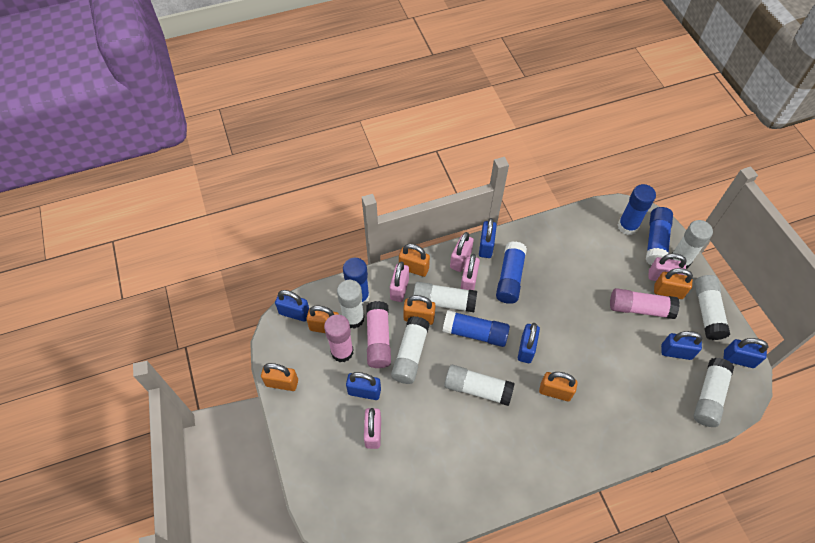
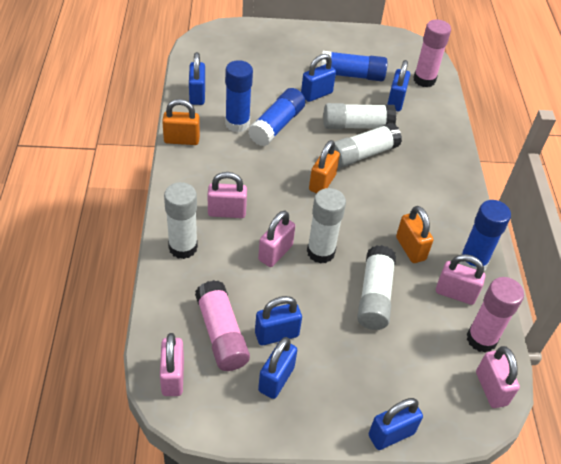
blue glue stick: [343,258,370,306] [442,310,510,347] [496,241,527,304] [618,184,656,235] [646,207,673,265] = 5 -> [225,60,253,132] [248,88,306,146] [321,51,388,81] [459,200,511,271] = 4
orange padlock: [261,363,298,391] [306,306,339,333] [399,244,430,277] [403,295,436,325] [539,372,578,401] [654,268,693,299] = 6 -> [162,99,200,145] [309,140,340,193] [396,206,433,263] = 3
white glue stick: [337,280,365,329] [391,316,430,384] [413,282,477,312] [444,365,515,406] [672,220,713,269] [694,275,730,340] [694,358,734,427] = 7 -> [164,182,198,259] [307,188,346,264] [323,103,396,129] [334,123,402,168] [357,245,396,330] = 5

